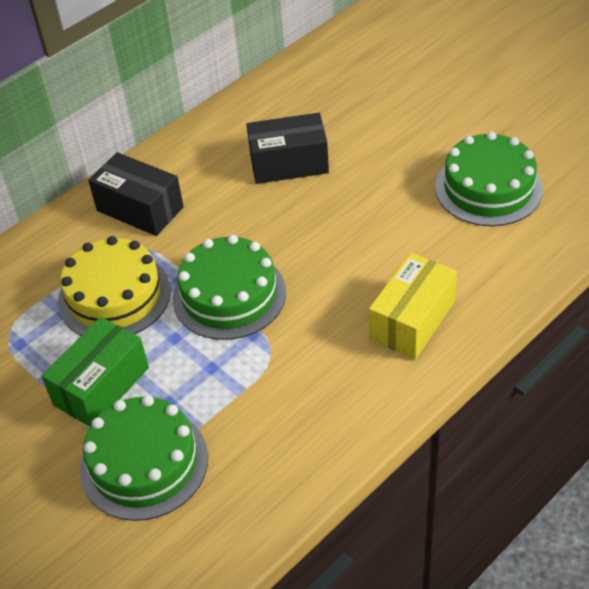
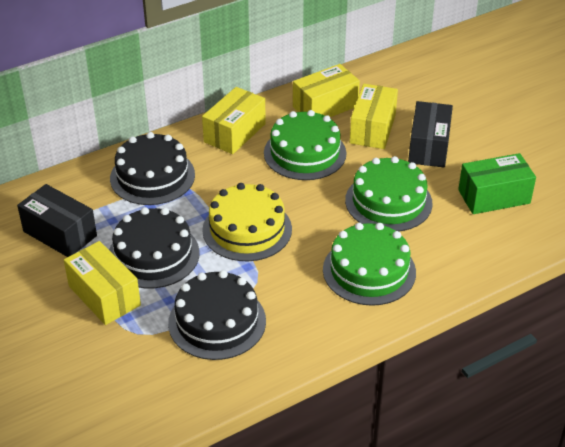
black cake: none = 0 -> [109,207,200,289] [110,132,195,205] [168,270,266,360] = 3
yellow box: [369,253,457,359] = 1 -> [64,241,141,325] [202,87,266,154] [293,64,360,117] [350,84,398,149] = 4

